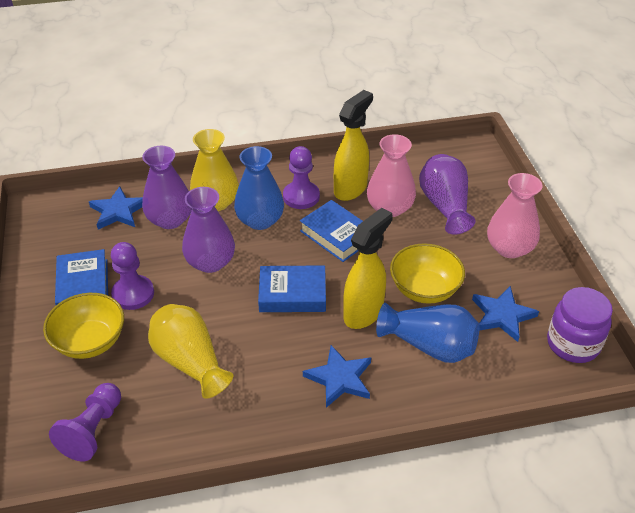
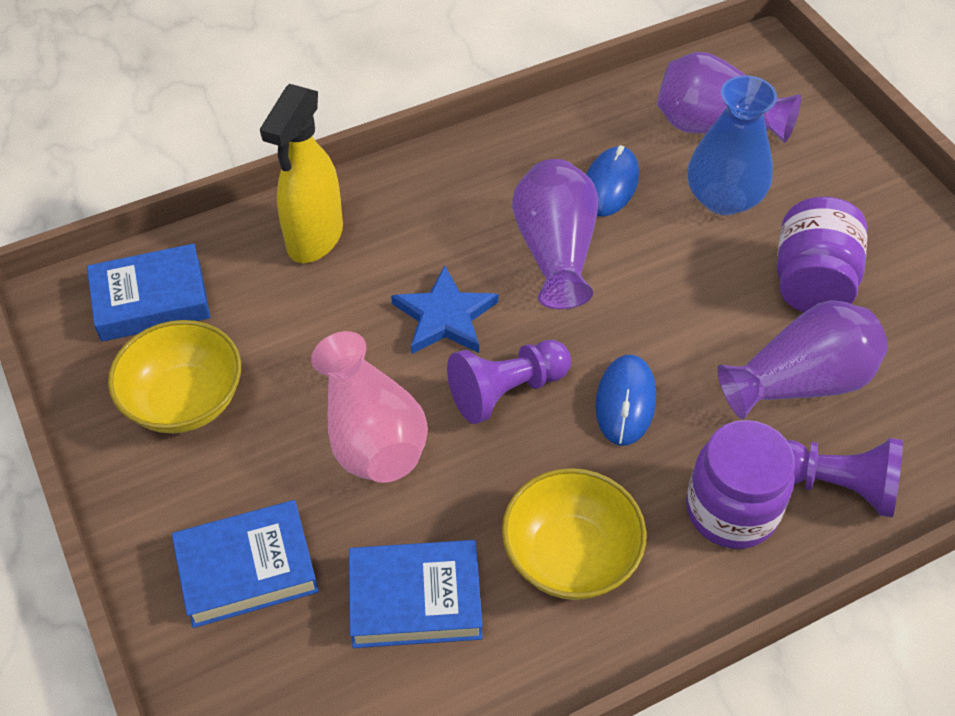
blue mouse: none = 0 -> [586,145,639,217] [595,355,656,446] = 2
blue star: [89,186,143,230] [303,345,371,408] [472,286,539,342] = 3 -> [391,266,498,354] = 1
blue vase: [234,146,284,230] [376,303,480,363] = 2 -> [687,75,777,215] = 1
pink vase: [367,134,416,217] [487,173,542,258] = 2 -> [311,331,428,483] = 1
purple jar: [547,287,613,363] = 1 -> [686,420,795,549] [777,197,867,312] = 2
purple pawn: [49,383,121,461] [111,242,154,310] [283,146,320,209] = 3 -> [447,340,571,424] [787,438,903,517] = 2
yellow spray bottle: [334,90,373,201] [343,208,393,329] = 2 -> [260,84,343,263] = 1
yellow vase: [148,304,233,399] [190,129,239,211] = 2 -> none = 0

